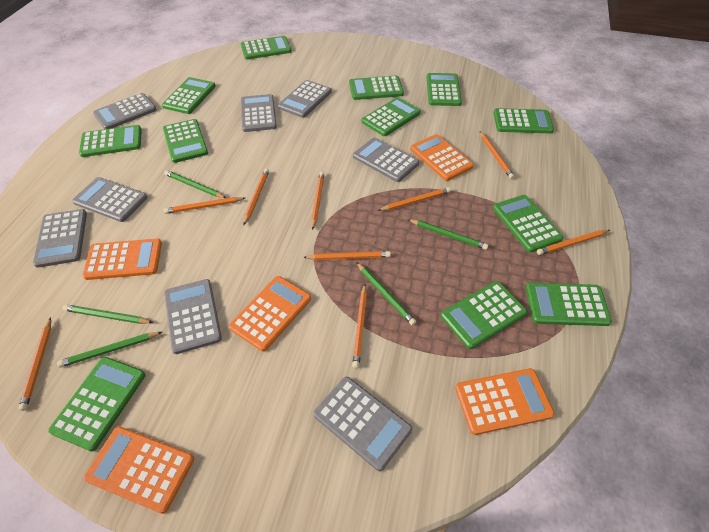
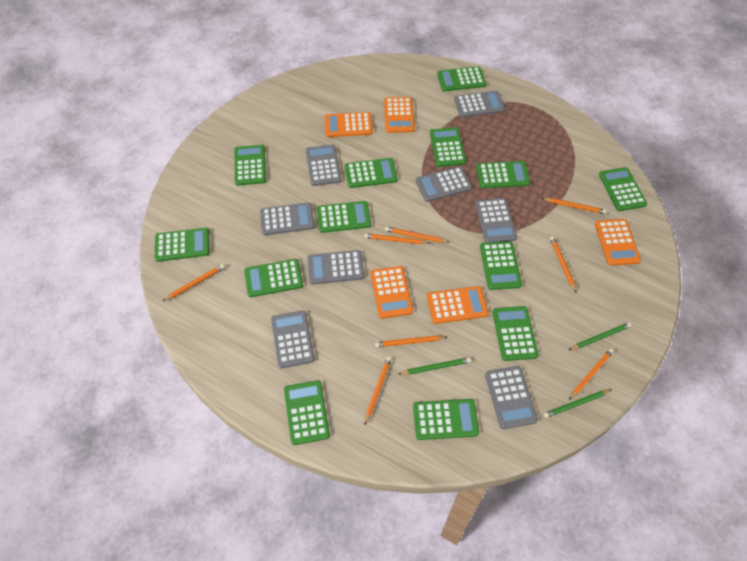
green calculator: [48,357,145,451] [79,125,142,157] [162,77,216,114] [163,119,208,163] [241,36,292,60] [349,76,404,100] [361,97,421,136] [426,73,462,106] [441,281,527,349] [493,195,564,252] [494,108,554,134] [526,283,612,326] = 12 -> [155,228,210,262] [235,145,266,186] [244,259,303,297] [284,380,330,445] [317,201,371,233] [345,158,398,188] [413,399,479,440] [430,128,466,167] [437,66,486,91] [476,161,530,188] [480,241,522,290] [493,306,538,361] [599,167,647,211] = 13
green pencil: [57,332,162,368] [63,304,153,324] [164,170,226,198] [356,262,416,326] [408,219,488,250] = 5 -> [399,357,471,375] [544,389,612,418] [569,322,631,350] = 3
orange pencil: [18,317,51,411] [164,197,245,214] [244,168,269,225] [303,251,391,260] [311,172,324,230] [352,284,367,368] [378,187,451,211] [480,132,514,179] [537,230,610,255] = 9 -> [163,264,225,301] [364,233,430,244] [365,357,392,424] [375,335,447,347] [385,227,449,243] [542,198,607,214] [550,236,577,293] [569,349,614,400] = 8

